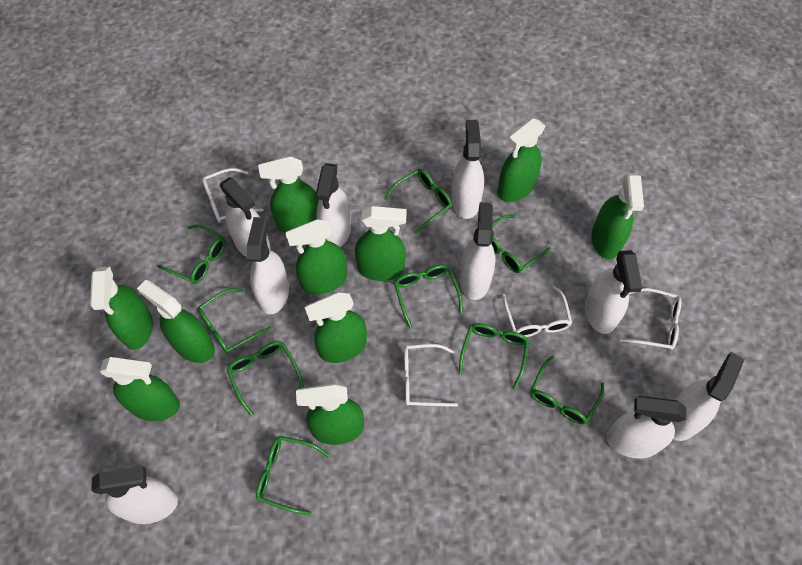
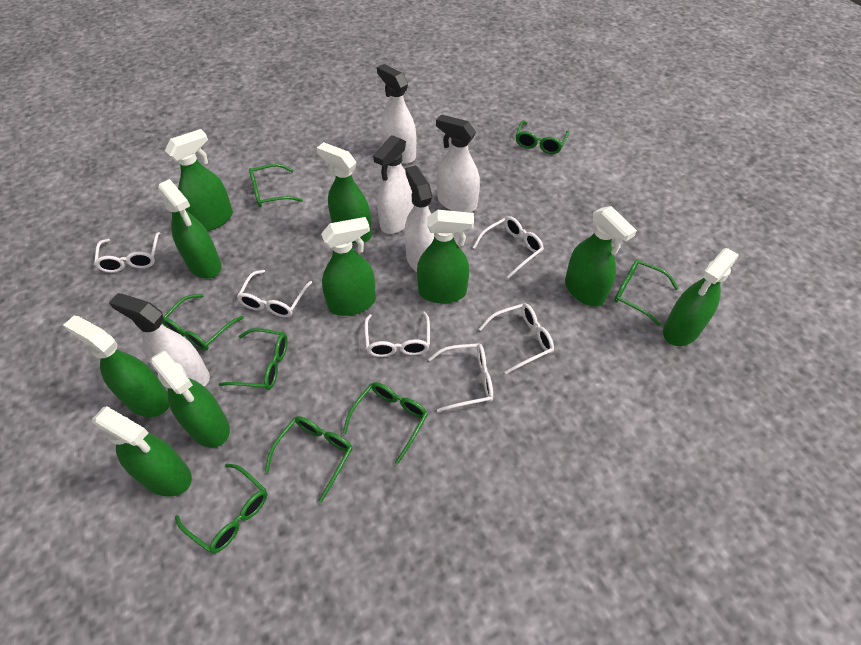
green glasses: [157,224,225,284] [197,289,271,354] [227,341,304,416] [256,436,330,515] [384,169,452,234] [394,265,463,328] [459,323,529,390] [491,215,551,273] [530,355,604,424] = 9 -> [162,294,244,351] [175,464,267,554] [218,328,288,390] [249,164,303,207] [265,416,353,503] [343,382,428,465] [516,121,569,154] [614,259,679,326] = 8
white glasses: [202,168,263,223] [404,344,458,407] [502,286,572,337] [620,288,681,350] = 4 -> [94,232,161,273] [237,270,312,317] [364,312,430,357] [428,343,493,412] [472,216,544,278] [479,303,554,374] = 6
white spray bottle: [92,466,178,524] [220,177,271,257] [247,217,289,314] [316,163,351,247] [451,120,484,219] [460,202,495,300] [585,250,642,334] [606,396,686,459] [672,352,744,441] = 9 -> [109,293,210,387] [373,135,414,234] [377,64,416,164] [404,165,434,272] [436,115,480,212] = 5

